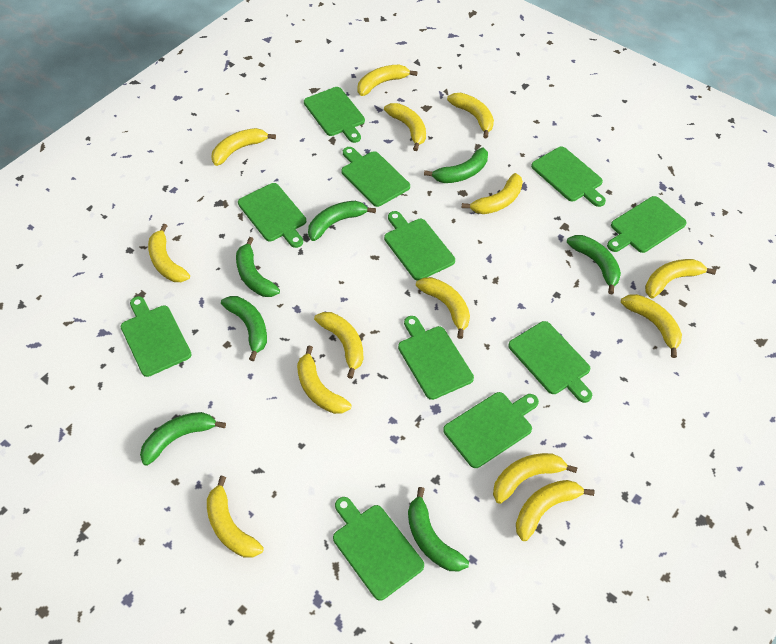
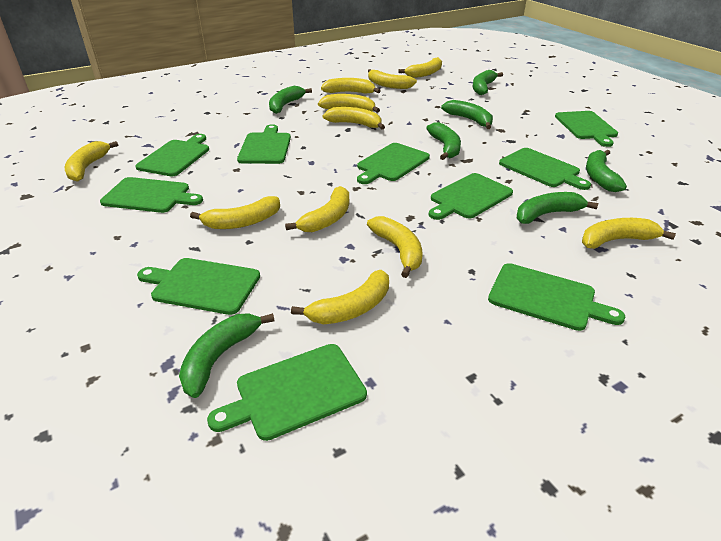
green cutting board: [121,296,192,377] [238,183,306,248] [304,87,365,143] [333,497,424,601] [341,147,410,207] [384,211,455,281] [398,316,474,400] [443,392,539,468] [508,321,592,403] [531,147,606,207] [607,196,687,253] = 11 -> [100,177,203,213] [135,134,209,176] [137,258,260,315] [207,344,367,441] [237,124,291,164] [357,143,430,184] [429,173,513,220] [488,263,625,331] [499,148,591,190] [555,111,618,147] = 10
yellow banana: [148,224,190,282] [207,476,264,557] [211,128,276,166] [297,345,352,414] [314,312,364,379] [357,65,418,96] [384,103,426,151] [416,277,470,339] [447,93,494,139] [462,173,523,214] [493,453,577,504] [516,480,594,541] [621,294,682,358] [645,259,716,298] = 14 -> [64,141,118,182] [190,196,280,229] [285,186,349,232] [291,270,389,324] [318,94,380,113] [321,78,381,94] [323,107,385,129] [367,216,422,278] [368,69,417,89] [398,57,442,78] [582,218,676,249] = 11

